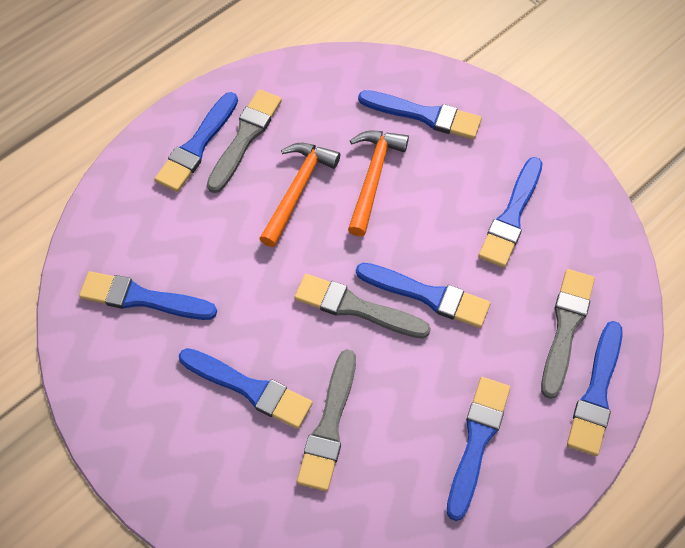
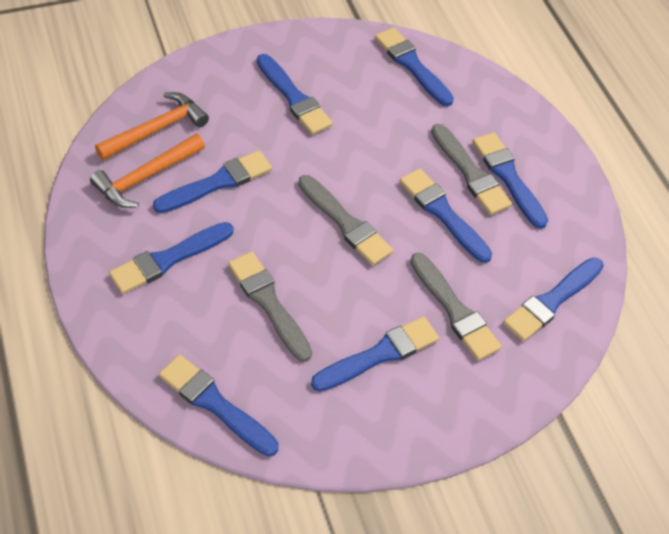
blue brush: [79,271,217,320] [154,92,238,192] [179,348,312,429] [356,263,490,328] [358,90,482,139] [447,377,510,521] [478,157,543,267] [567,321,623,456] = 8 -> [109,222,233,294] [153,150,272,213] [159,354,279,456] [257,54,333,135] [311,316,439,392] [375,27,454,106] [400,168,492,263] [472,132,548,229] [503,257,604,341] = 9

